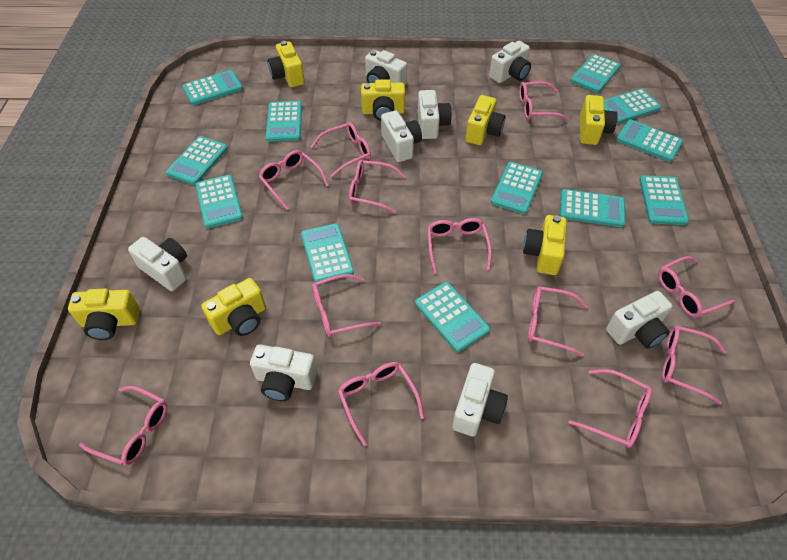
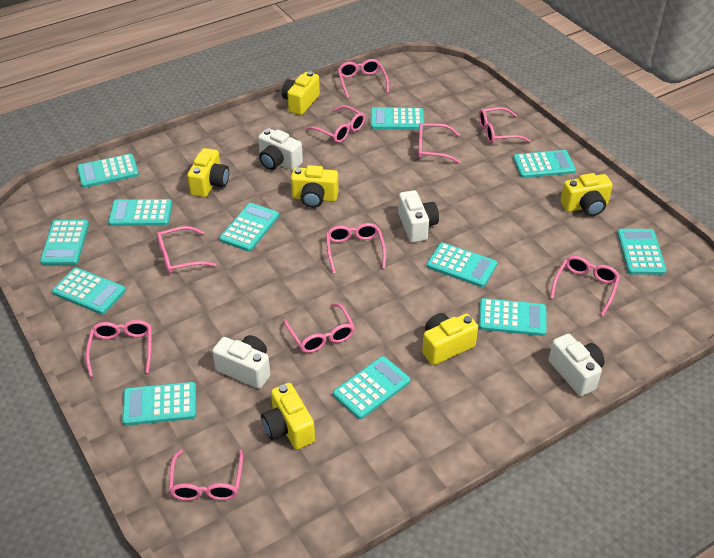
pink glasses: [79,386,167,466] [259,150,329,210] [311,122,371,177] [312,274,381,337] [338,362,424,446] [349,160,405,213] [427,218,492,274] [519,81,569,121] [528,286,588,357] [569,369,652,448] [658,256,735,318] [662,325,726,405] = 12 -> [86,320,152,377] [157,226,216,274] [169,449,243,501] [283,303,355,353] [306,105,365,143] [326,223,386,273] [338,59,389,99] [418,122,461,164] [479,107,531,144] [550,256,620,316] = 10
white camera: [128,237,187,291] [250,344,317,401] [365,50,407,85] [381,111,422,162] [418,90,452,139] [452,363,508,437] [489,41,531,83] [606,291,673,349] = 8 -> [212,335,270,389] [258,128,303,170] [398,190,439,243] [548,334,605,396] = 4
yellow camera: [68,289,140,340] [201,278,266,336] [268,41,305,87] [361,79,405,121] [465,95,505,145] [523,215,567,275] [580,95,618,145] = 7 -> [187,148,229,197] [261,383,315,450] [282,71,320,115] [291,165,339,208] [422,313,478,365] [560,173,613,216] = 6

